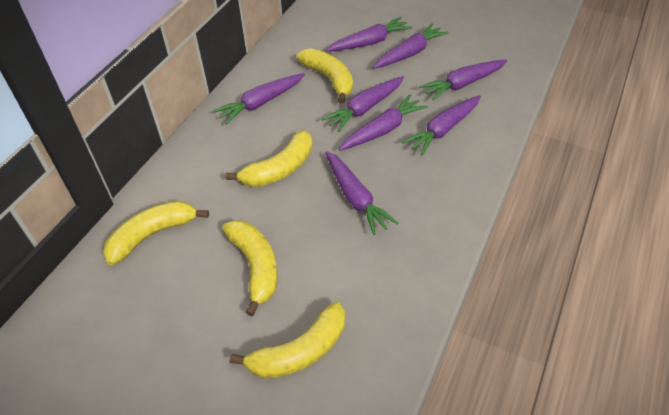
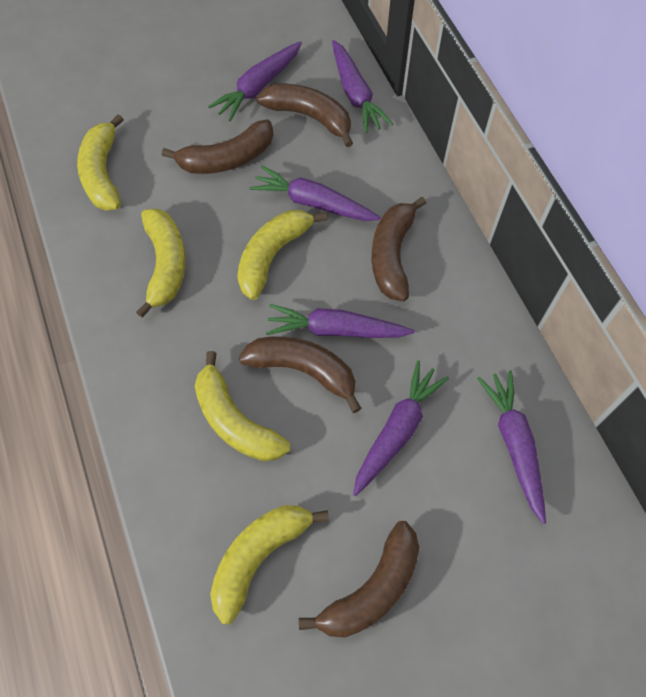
brown banana: none = 0 -> [162,120,273,174] [239,336,362,413] [257,84,353,147] [299,521,419,637] [372,197,426,301] = 5
purple carrot: [213,73,305,124] [322,76,404,132] [325,17,412,51] [325,151,398,235] [339,94,427,151] [373,23,448,69] [402,95,481,156] [419,60,507,101] = 8 -> [208,41,302,122] [249,165,381,221] [266,304,415,338] [332,40,393,133] [353,360,449,496] [477,370,546,524] = 6

